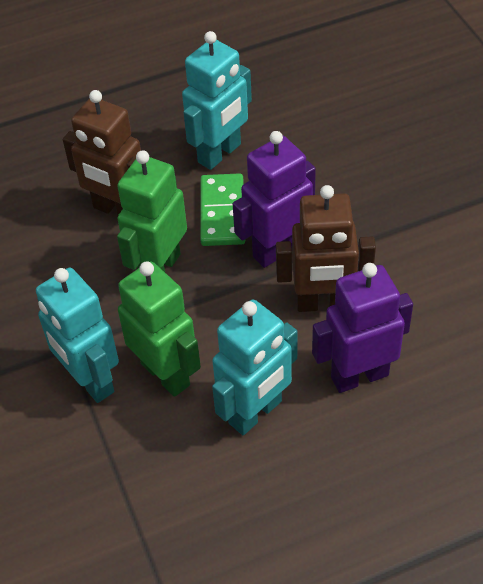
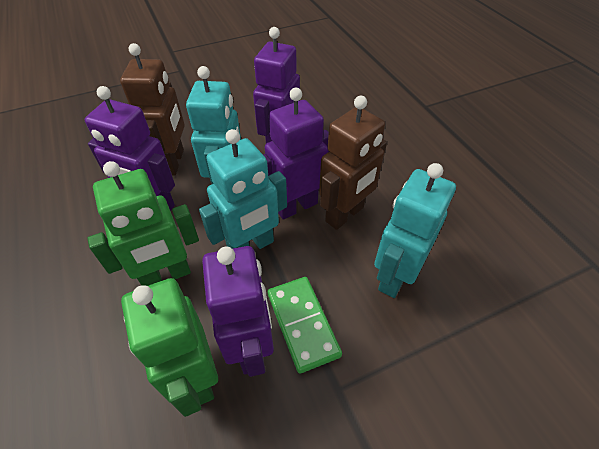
purple robot: [233,131,316,268] [312,263,413,393] = 2 -> [85,86,175,211] [202,246,274,377] [253,27,300,144] [263,88,329,220] = 4

